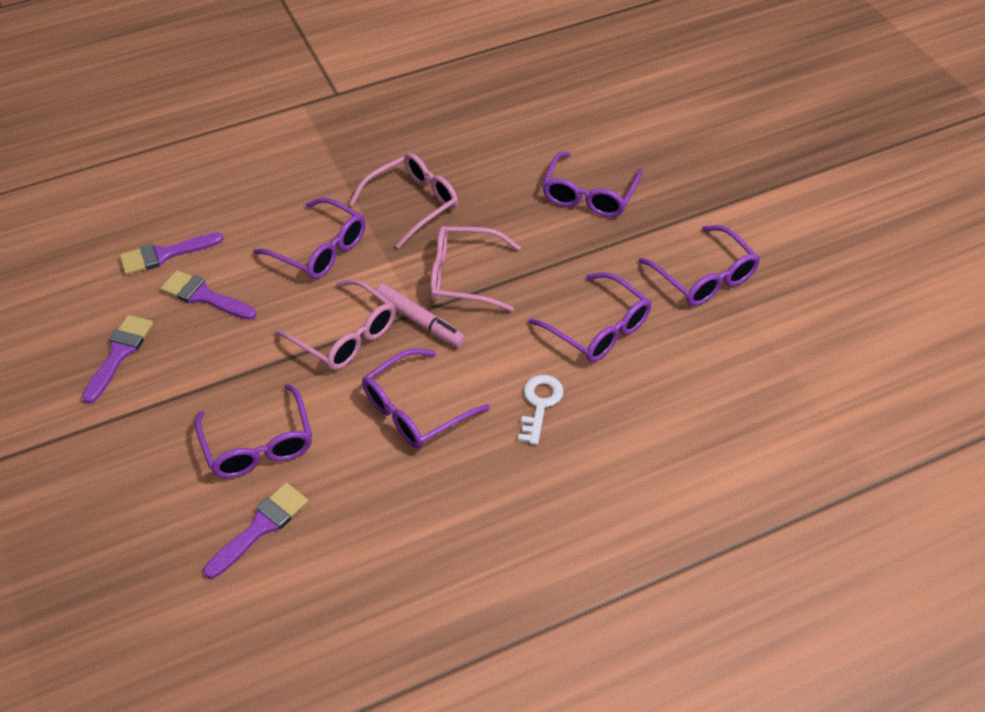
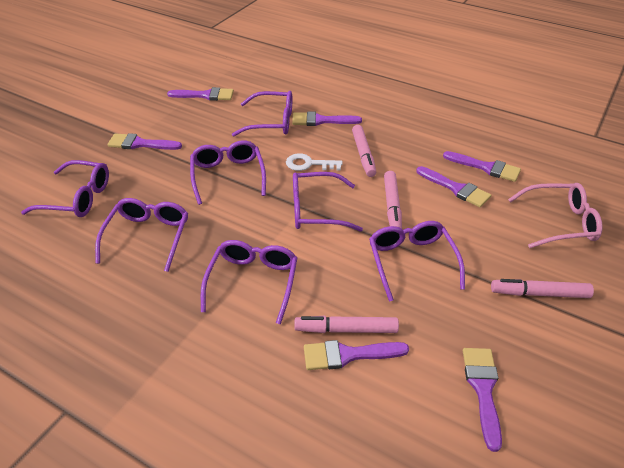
pink glasses: [275,279,396,370] [349,153,458,248] [430,226,521,311] = 3 -> [508,183,603,248] = 1
pink marker: [376,284,466,347] = 1 -> [294,315,399,333] [352,125,376,177] [384,171,402,229] [491,279,594,298] = 4
purple brush: [82,315,153,404] [120,232,224,275] [160,270,257,320] [203,483,309,579] = 4 -> [107,133,182,150] [167,87,234,101] [292,112,362,126] [304,340,409,370] [416,166,491,207] [443,151,521,182] [463,348,502,452] = 7
purple glasses: [195,384,312,478] [254,198,366,279] [362,349,490,449] [529,272,652,362] [542,152,643,217] [639,225,760,306] = 6 -> [21,160,109,217] [95,198,188,272] [190,141,266,205] [201,240,297,324] [232,91,292,137] [293,172,363,232] [369,221,465,302] = 7

